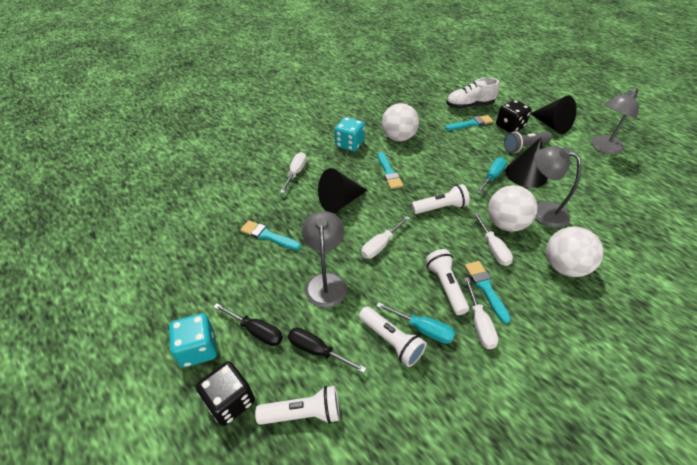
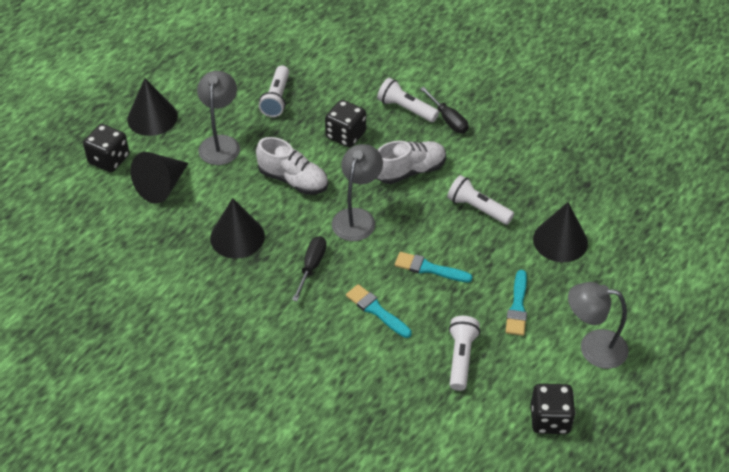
black cone: [318,168,368,213] [506,137,548,188] [530,96,576,134] = 3 -> [127,78,178,136] [131,152,188,204] [210,198,265,259] [533,202,588,262] = 4
black dice: [196,361,255,426] [496,100,531,133] = 2 -> [83,124,129,172] [325,100,366,148] [531,384,575,434] = 3
grey flashlight: [504,131,552,153] = 1 -> none = 0
turquoise brush: [240,220,301,250] [378,152,403,189] [445,115,493,130] [465,261,511,324] = 4 -> [346,284,412,338] [395,252,473,283] [505,270,527,336] = 3
turquoise dice: [169,313,217,368] [335,117,365,152] = 2 -> none = 0
turquoise screwdriver: [376,302,455,344] [477,157,507,194] = 2 -> none = 0
white ball: [382,103,419,141] [488,185,538,231] [546,226,604,277] = 3 -> none = 0
white screwdriver: [280,152,307,193] [361,216,410,259] [464,277,498,349] [473,212,513,266] = 4 -> none = 0
white shoe: [446,77,500,109] = 1 -> [256,137,328,195] [376,141,446,184] = 2

